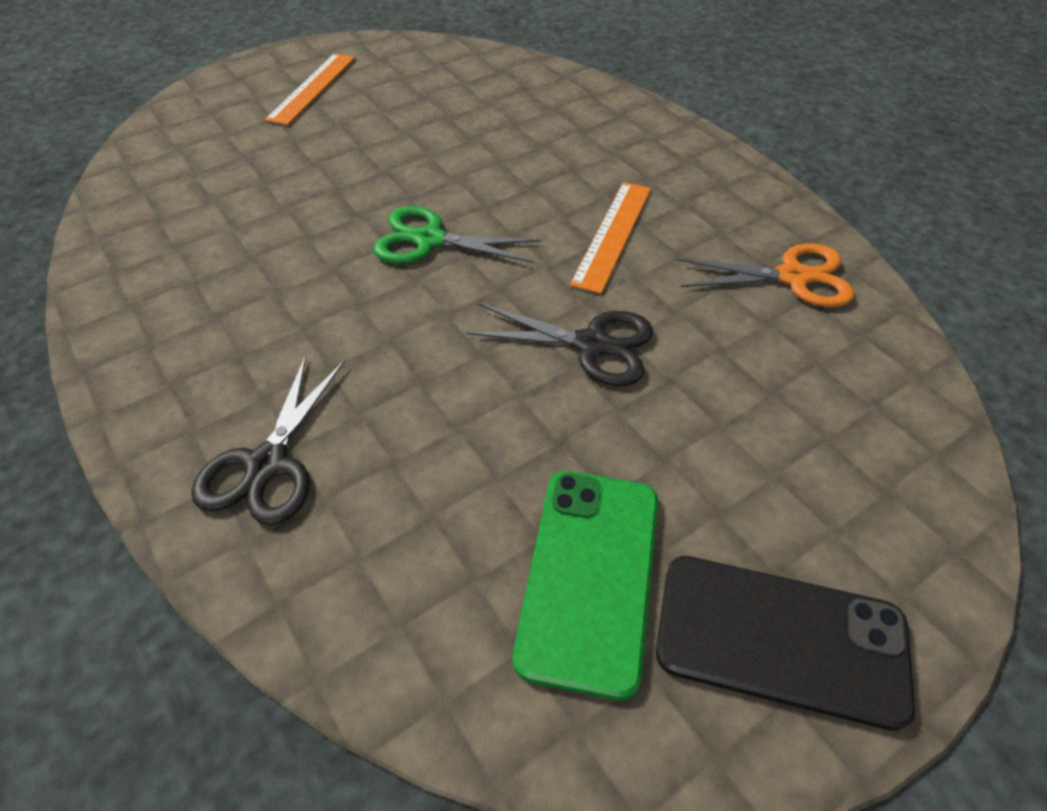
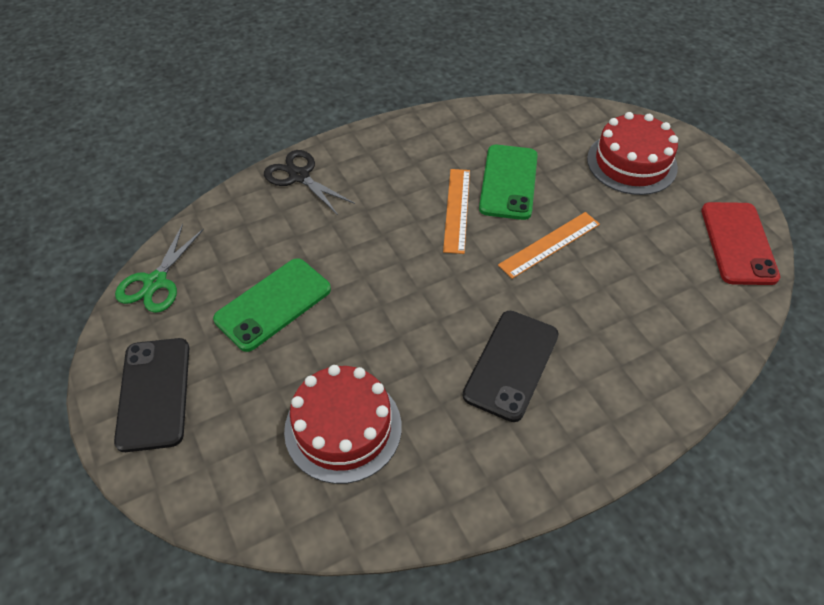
black phone: [656,556,915,731] = 1 -> [114,338,189,452] [463,311,559,422] = 2
black scissors: [191,355,345,525] [466,303,653,386] = 2 -> [264,150,355,215] = 1
green phone: [513,471,658,700] = 1 -> [213,258,331,352] [479,145,538,220] = 2
orange scissors: [676,244,855,307] = 1 -> none = 0
red cake: none = 0 -> [284,365,402,484] [587,112,678,195] = 2
red phone: none = 0 -> [701,202,780,285] = 1

